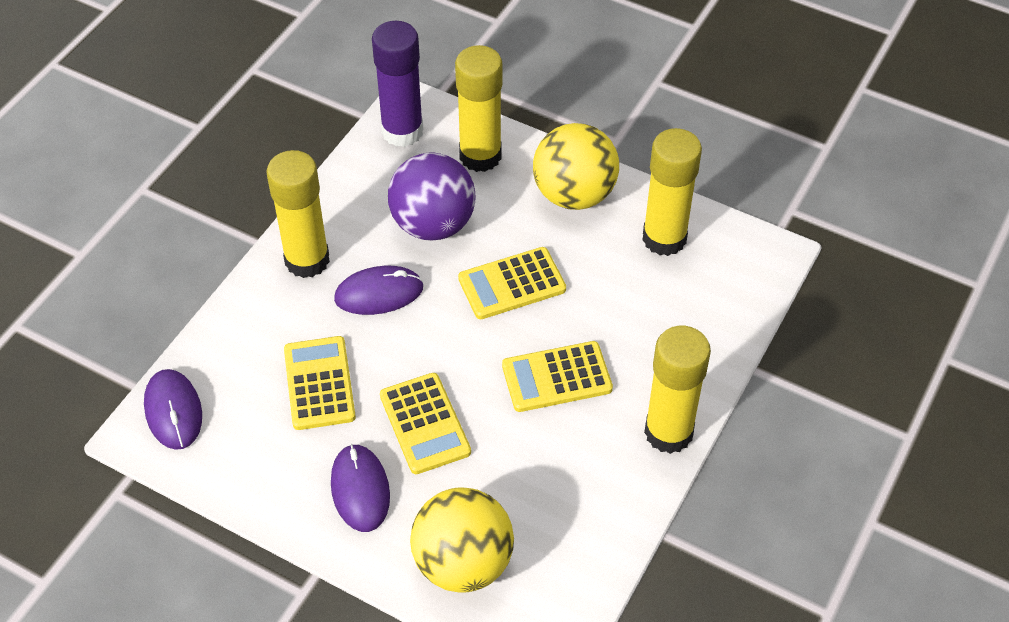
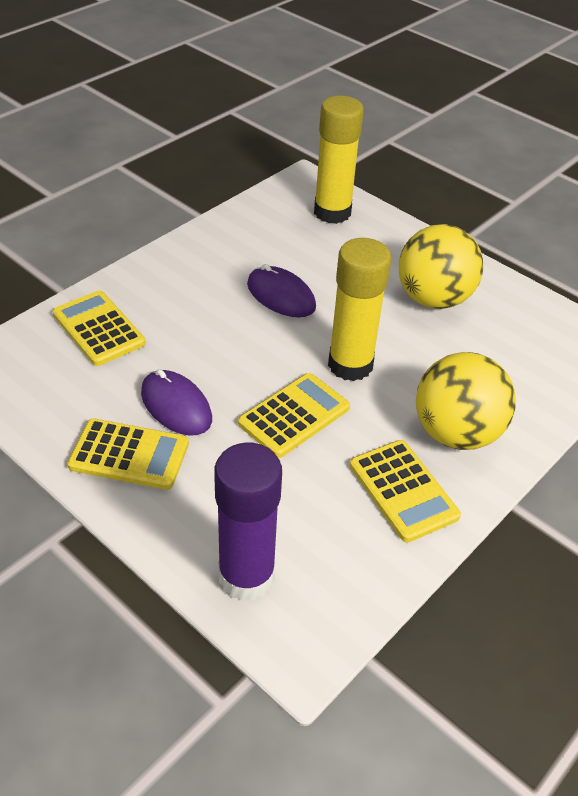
purple ball: [388,152,476,241] = 1 -> none = 0
purple mouse: [144,369,202,450] [331,444,390,532] [334,266,423,315] = 3 -> [141,369,212,436] [247,264,316,317] = 2
yellow glue stick: [266,150,330,278] [455,45,503,172] [642,128,702,256] [644,326,711,454] = 4 -> [314,96,364,224] [328,238,391,381] = 2

